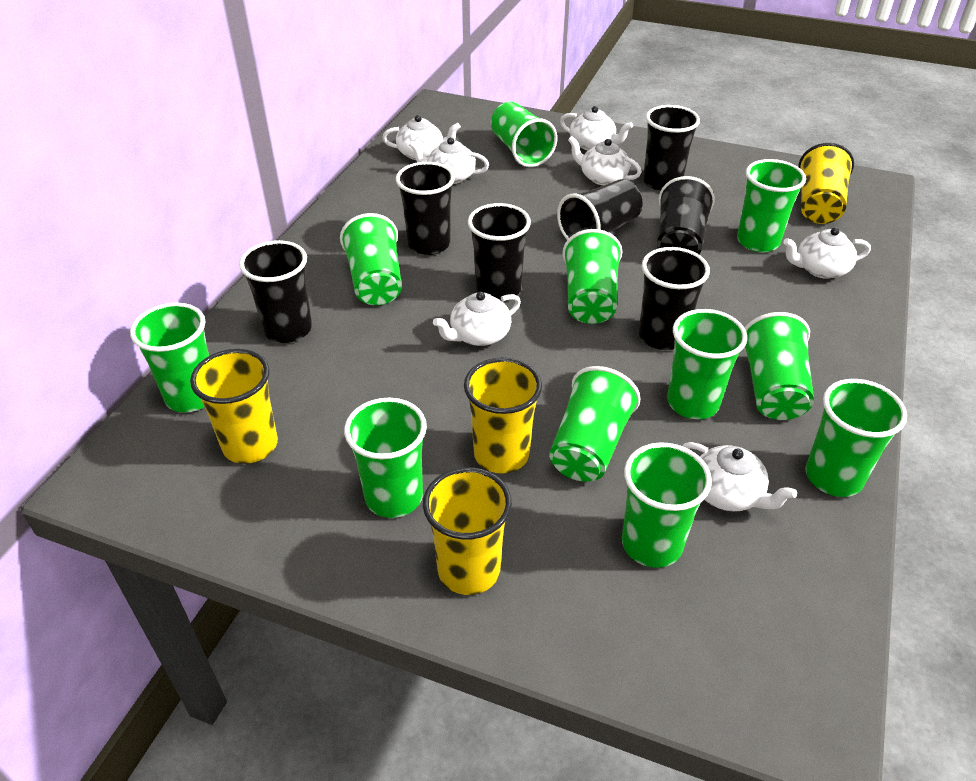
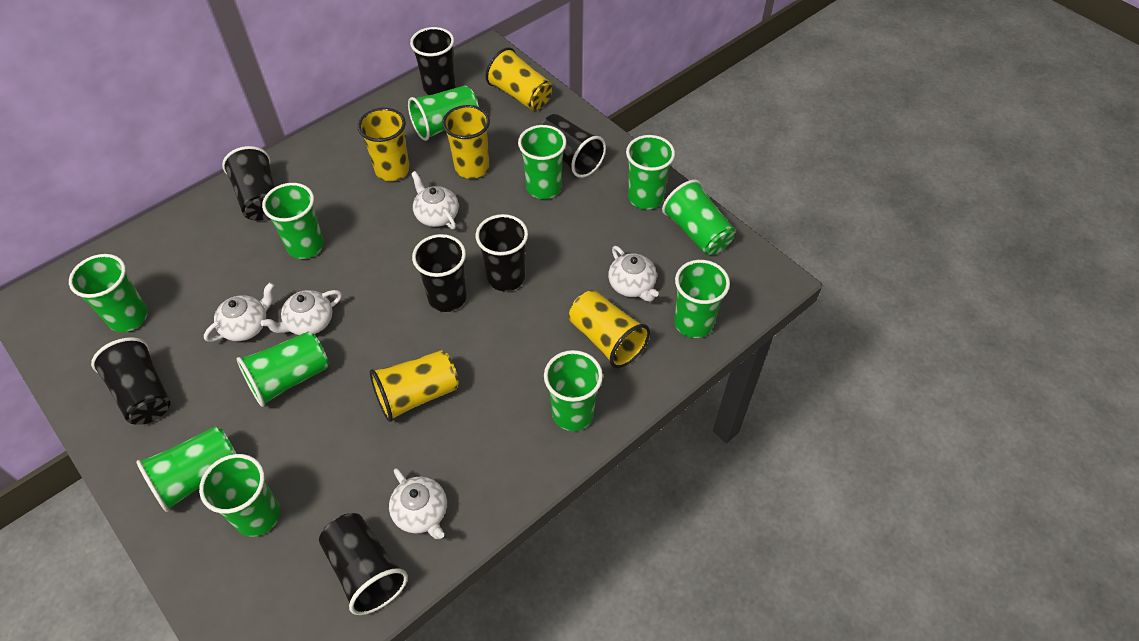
white teapot: [382,115,461,160] [409,137,489,184] [433,292,521,346] [560,106,633,150] [568,136,642,185] [683,442,797,512] [783,227,871,279] = 7 -> [204,282,274,342] [261,290,342,335] [389,468,447,539] [411,171,459,229] [608,246,659,302] = 5
yellow cup: [190,349,278,464] [423,467,512,595] [464,357,542,474] [798,143,854,224] = 4 -> [358,108,410,181] [370,350,459,422] [442,105,490,179] [486,47,552,110] [569,290,650,368] = 5

